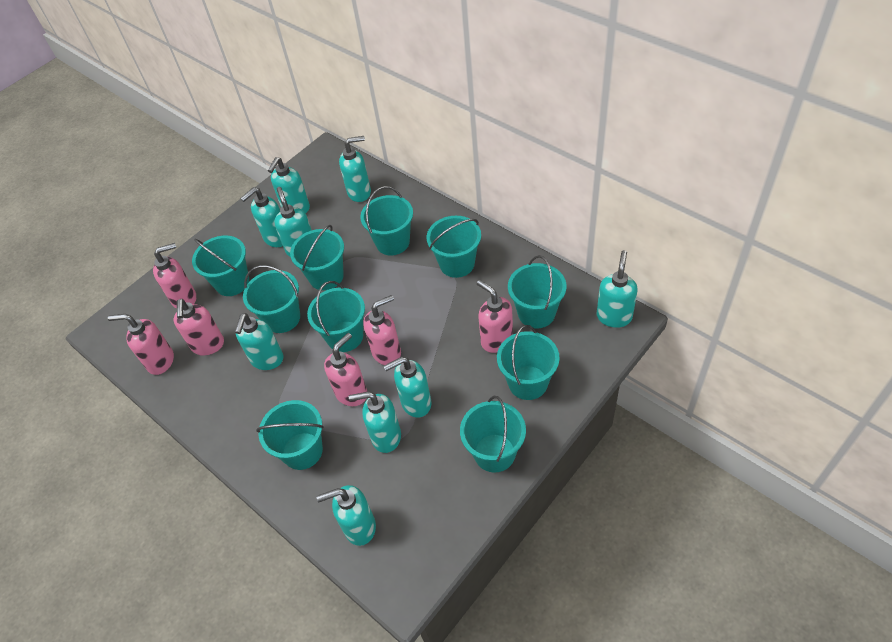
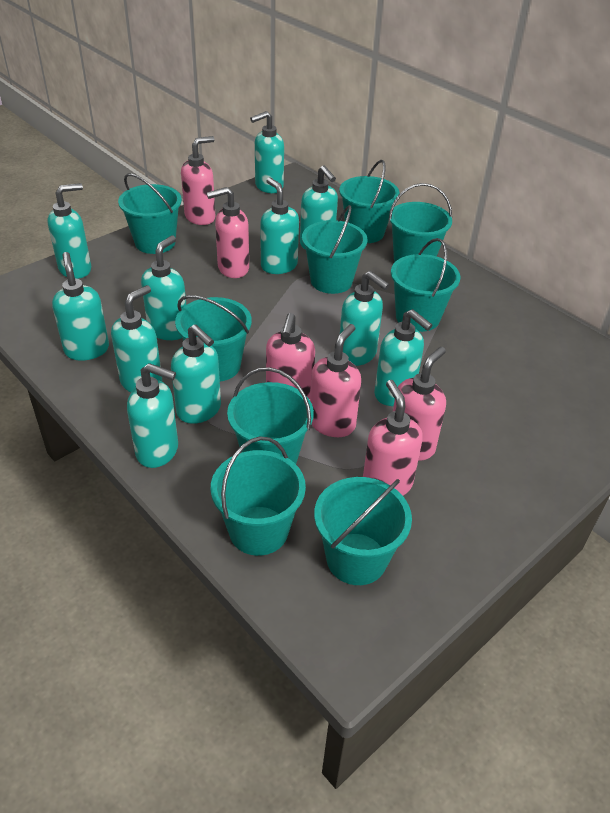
turquoise bucket: [192,236,249,296] [243,265,300,333] [256,400,324,470] [290,225,344,290] [307,281,365,352] [360,186,413,255] [427,216,481,278] [460,396,526,472] [497,325,559,400] [508,255,566,328] = 10 -> [118,173,182,254] [175,295,252,382] [211,436,306,556] [227,367,314,464] [302,205,367,294] [314,477,412,585] [339,160,399,243] [389,183,452,262] [391,238,460,332] = 9
turquoise soap dispenser: [235,313,284,370] [240,187,283,247] [268,157,310,213] [274,187,312,257] [316,485,376,546] [339,136,371,202] [349,392,401,453] [384,357,432,418] [597,250,638,328] = 9 -> [47,183,91,279] [52,252,109,361] [111,285,163,392] [127,363,178,468] [141,235,186,340] [171,324,221,424] [250,111,284,193] [260,177,299,274] [300,165,338,249] [340,271,389,366] [374,309,432,406] = 11

